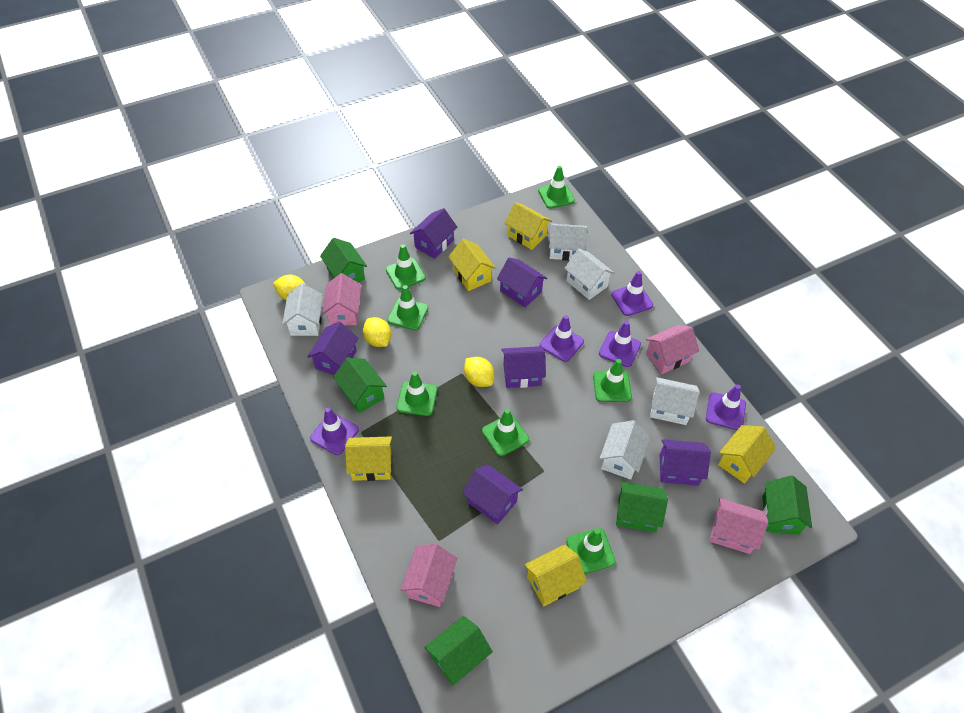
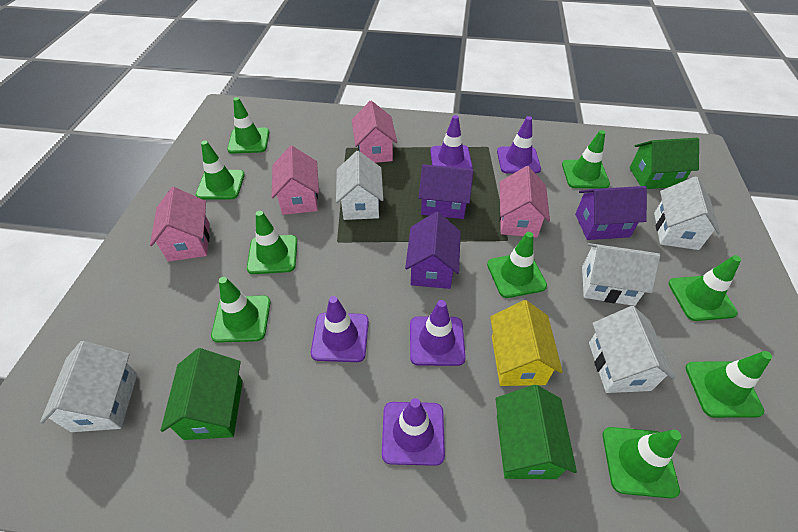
green house: [320,238,367,283] [333,357,387,413] [425,616,493,686] [616,481,668,532] [762,475,812,535] = 5 -> [161,348,243,440] [496,385,577,479] [629,138,699,189] = 3
green traffic cone: [386,244,426,290] [387,285,428,330] [397,371,437,416] [482,409,529,456] [538,166,575,209] [566,528,616,574] [593,359,632,402] = 7 -> [196,141,245,199] [211,277,271,343] [227,97,269,154] [247,211,297,274] [487,232,547,298] [562,130,610,188] [603,427,681,498] [668,255,741,321] [685,351,772,418] = 9
purple house: [308,322,359,375] [410,208,458,259] [462,464,523,525] [497,257,547,308] [502,346,546,388] [660,439,711,486] = 6 -> [405,212,461,289] [419,164,474,219] [575,186,647,240] = 3
yellow house: [345,437,392,481] [448,239,496,291] [504,202,552,250] [524,545,587,606] [718,425,776,483] = 5 -> [490,300,563,386] = 1
yellow lemon: [273,275,306,300] [363,317,391,347] [464,357,495,387] = 3 -> none = 0

